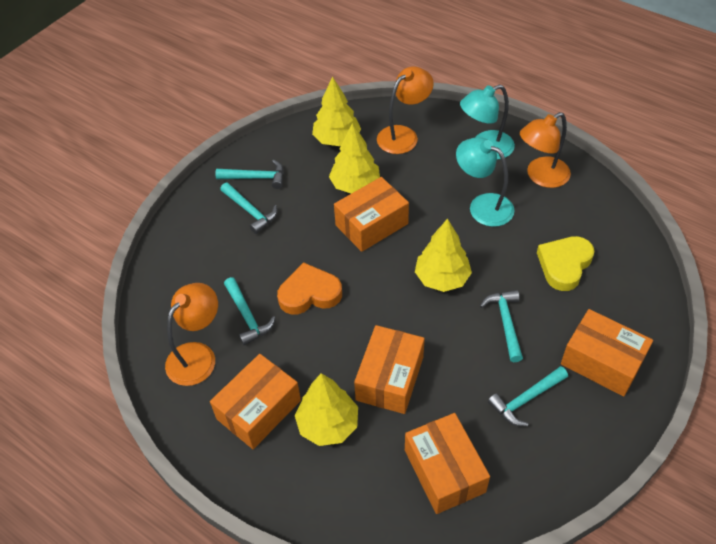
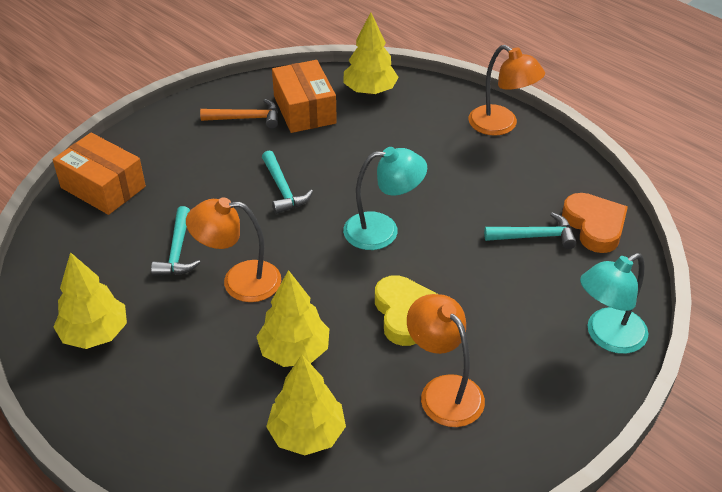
orange box: [210,354,301,449] [334,177,409,252] [354,325,425,414] [405,413,490,514] [561,309,653,397] = 5 -> [52,133,146,215] [272,60,337,133] = 2
orange hammer: none = 0 -> [200,99,278,129] = 1
turquoise hammer: [215,160,284,189] [220,183,277,234] [224,277,275,345] [480,290,523,362] [488,366,568,426] = 5 -> [151,206,201,276] [262,150,313,214] [484,212,577,249] = 3

